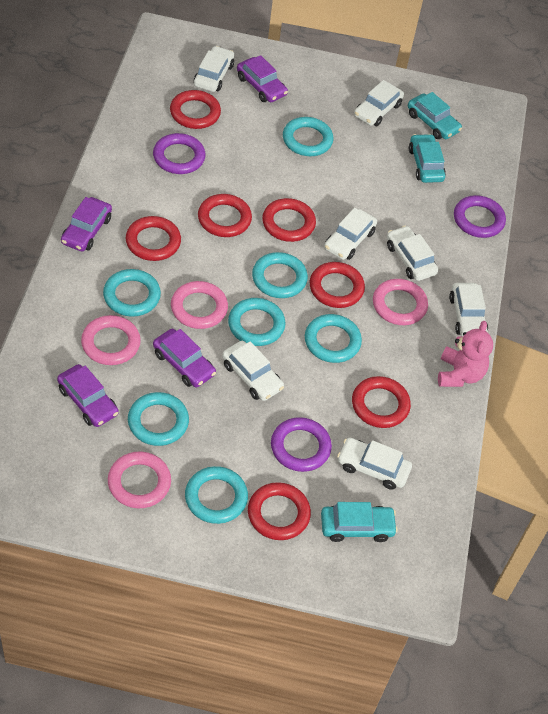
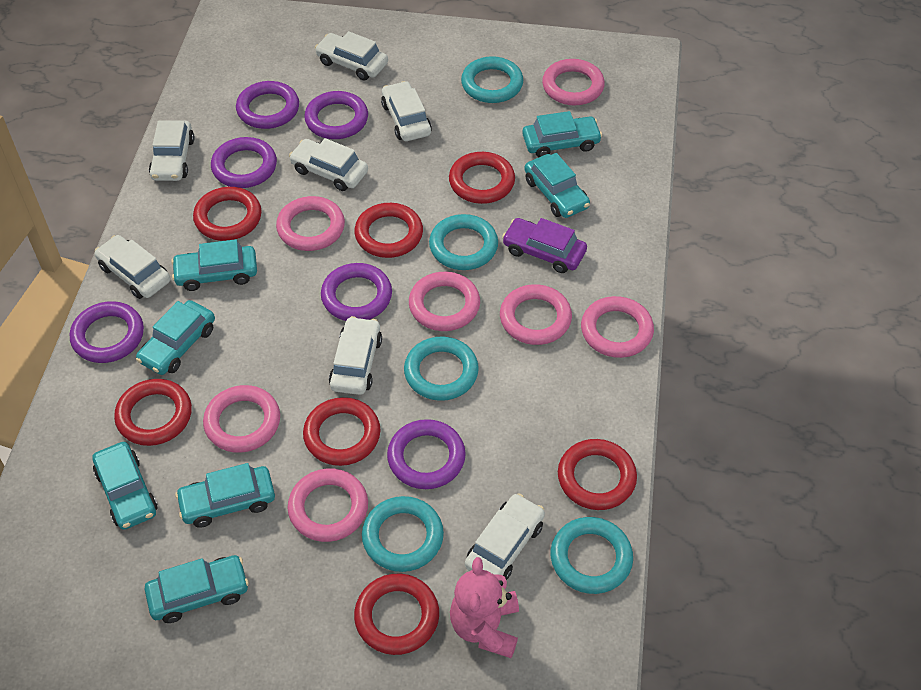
pink ring: [81,315,141,365] [108,452,171,508] [171,281,228,329] [373,279,428,325] = 4 -> [203,385,280,453] [276,196,345,251] [288,468,368,542] [409,272,480,331] [500,284,572,345] [542,59,605,105] [581,296,654,358] = 7
purple car: [57,364,119,427] [61,197,112,251] [153,329,216,387] [237,55,288,102] = 4 -> [502,218,587,273] = 1
purple ring: [153,133,206,174] [271,417,332,472] [454,195,506,238] = 3 -> [70,301,144,363] [211,137,277,188] [236,81,299,129] [304,91,368,139] [321,263,392,321] [387,419,466,489] = 6
turquoise car: [321,502,398,542] [408,92,462,139] [409,134,446,183] = 3 -> [92,442,158,530] [136,300,215,375] [145,555,249,623] [171,239,257,291] [175,463,275,528] [522,111,602,158] [525,153,590,218] = 7
turquoise ring: [103,269,161,317] [128,392,189,446] [185,466,248,524] [228,298,286,346] [252,252,308,298] [283,117,333,156] [305,314,362,363] = 7 -> [362,496,444,572] [404,336,479,401] [429,214,498,270] [461,56,523,103] [551,517,633,594] = 5

